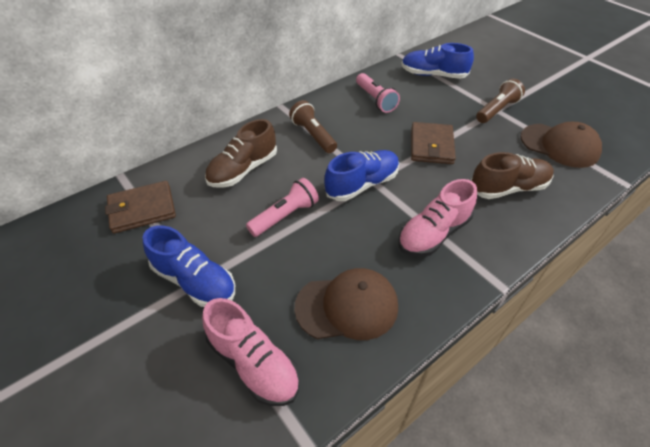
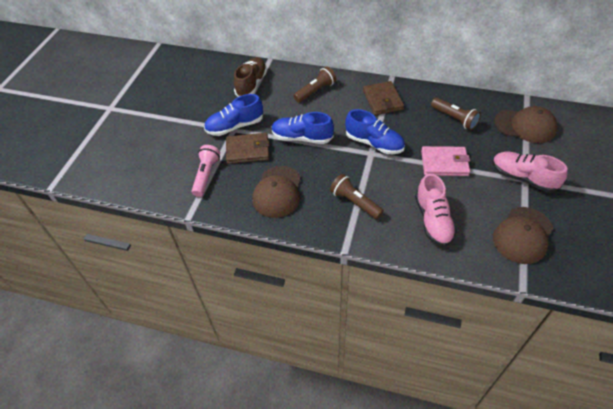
brown cap: [294,268,398,340] [520,122,602,168] = 2 -> [252,166,301,218] [493,207,553,264] [494,106,558,143] = 3
brown flashlight: [289,100,337,153] [476,78,525,123] = 2 -> [293,66,337,103] [330,174,384,219] [431,98,481,130] = 3
brown shoe: [205,119,277,188] [471,152,554,199] = 2 -> [234,57,267,97] = 1
pink flashlight: [246,178,319,237] [356,73,400,113] = 2 -> [192,145,220,197] = 1
pink wallet: none = 0 -> [421,146,470,176] = 1

